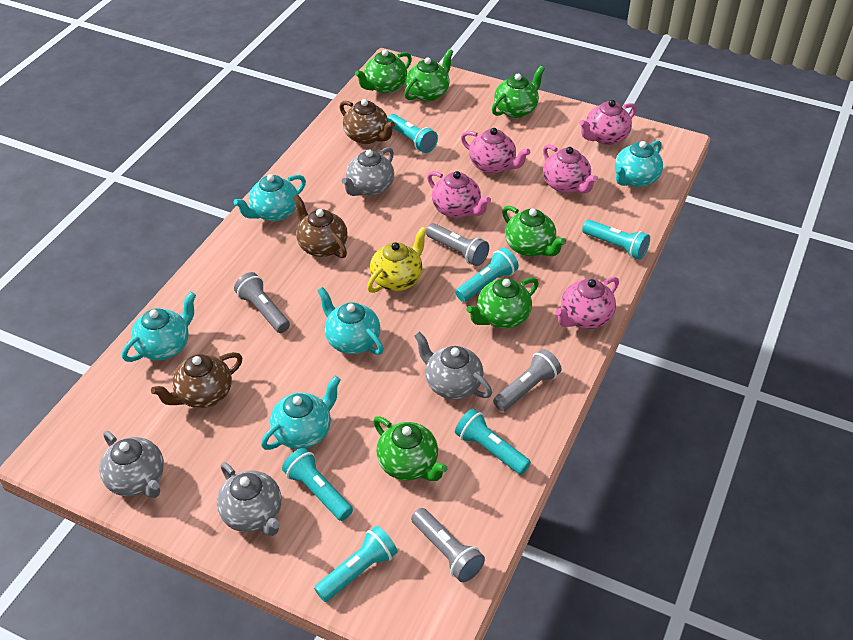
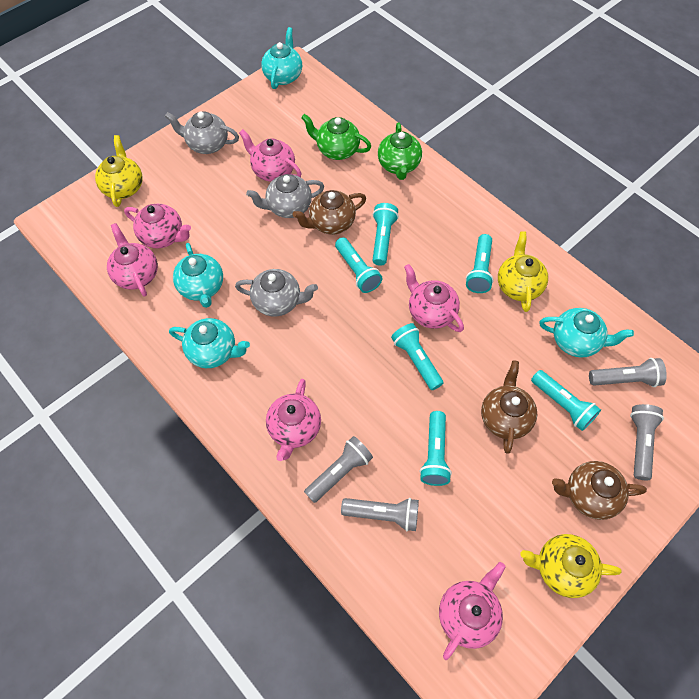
green teapot: [355,50,412,93] [373,416,448,481] [404,49,453,102] [466,278,539,329] [492,66,545,118] [502,206,566,256] = 6 -> [301,114,371,160] [378,123,422,180] = 2
grey teapot: [99,431,164,498] [217,462,282,536] [342,147,394,196] [414,332,492,400] = 4 -> [165,111,239,154] [235,269,318,317] [246,174,324,218] = 3
pink teapot: [427,171,491,218] [461,128,530,174] [543,144,598,193] [555,277,619,329] [579,100,637,145] = 5 -> [107,223,158,297] [124,204,191,248] [239,129,301,182] [266,379,321,461] [404,264,464,332] [439,562,506,660] = 6
turquoise teapot: [122,292,196,362] [234,174,306,221] [261,376,341,450] [317,287,384,355] [615,140,663,187] = 5 -> [169,318,250,368] [173,243,223,308] [261,27,302,89] [540,308,634,358] = 4
yellow teapot: [367,227,427,293] = 1 -> [95,135,143,207] [498,232,548,312] [520,534,622,598] = 3

